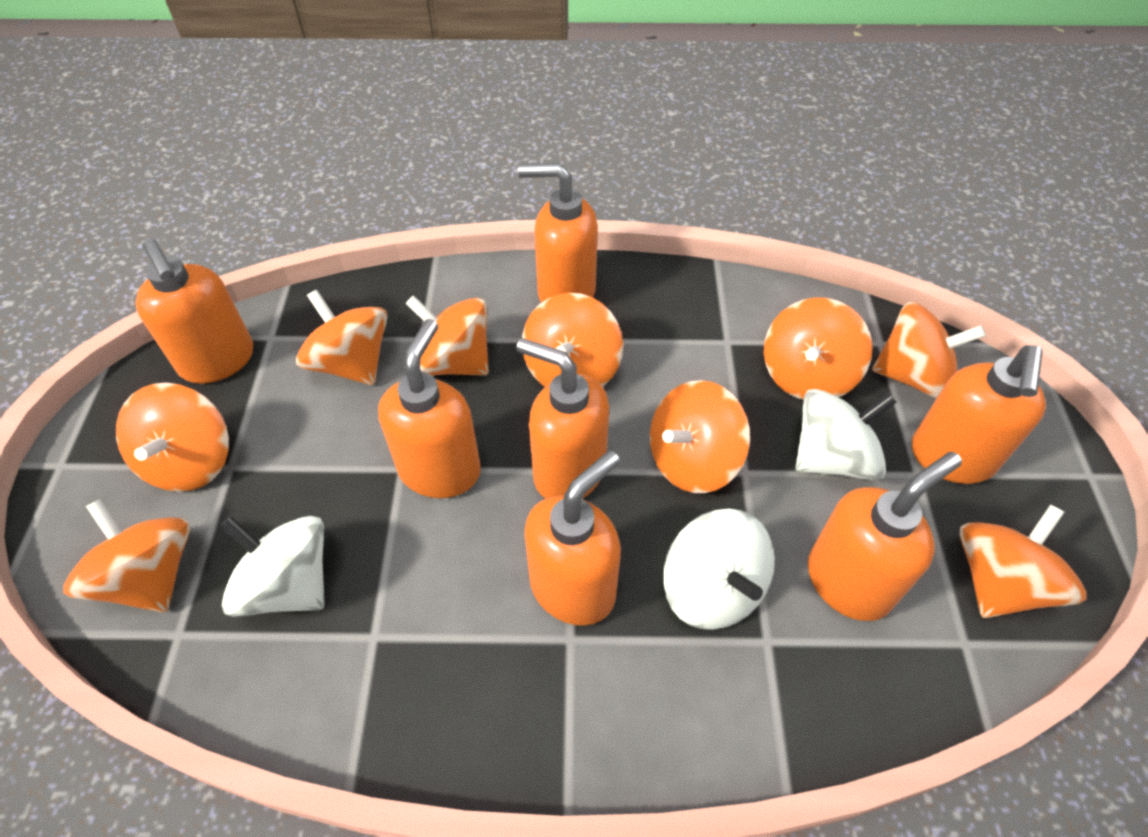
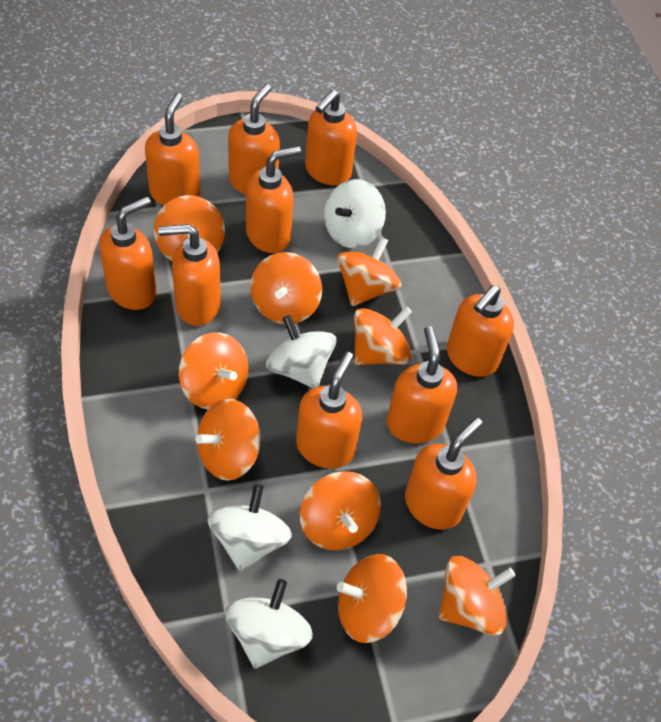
orange soap dispenser: [135,239,253,384] [378,319,481,498] [516,338,609,499] [518,163,598,303] [524,450,621,626] [808,452,962,621] [912,345,1046,484] = 7 -> [99,196,157,310] [145,93,201,206] [158,224,221,326] [228,84,280,195] [246,146,301,253] [296,352,362,469] [305,90,357,185] [387,326,457,443] [405,418,483,530] [447,285,514,377] = 10
white spinning top: [220,516,325,617] [663,509,775,630] [795,389,896,480] = 3 -> [207,484,292,571] [225,579,313,669] [266,315,337,388] [324,179,386,248] = 4

